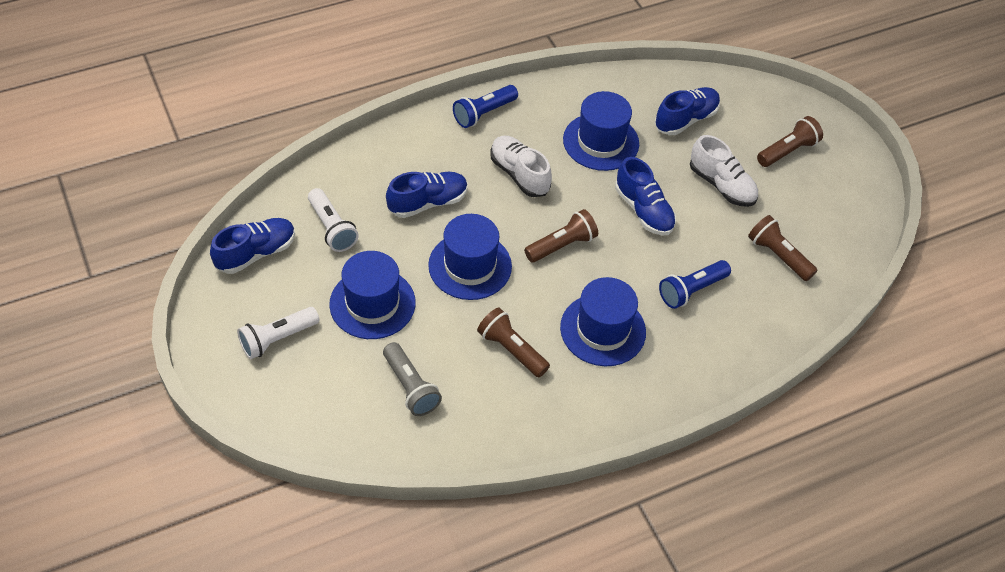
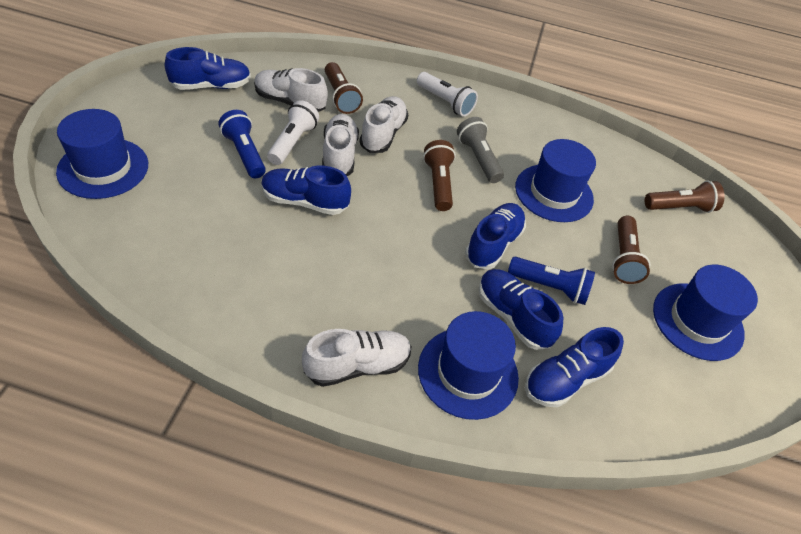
blue shoe: [210,218,295,274] [386,172,468,218] [615,157,676,235] [655,87,720,135] = 4 -> [165,47,251,90] [261,166,351,215] [465,203,526,269] [478,269,563,350] [525,327,624,407] = 5
white shoe: [490,136,552,197] [690,135,758,207] = 2 -> [254,68,328,112] [302,329,412,387] [322,114,359,176] [359,96,408,153] = 4

